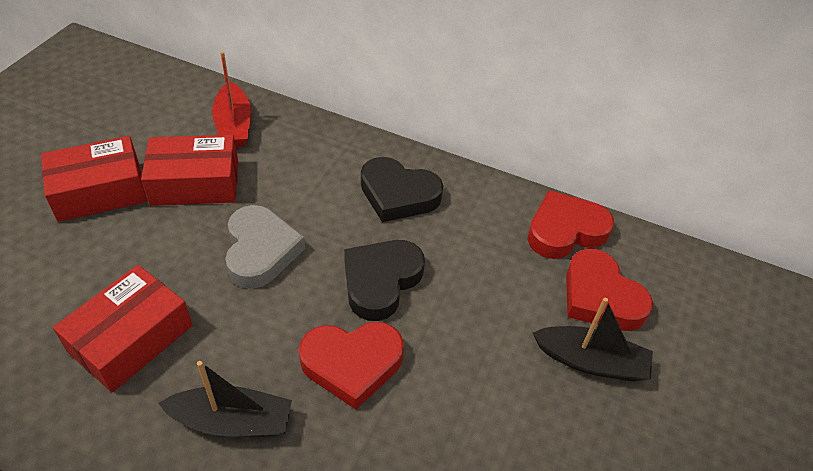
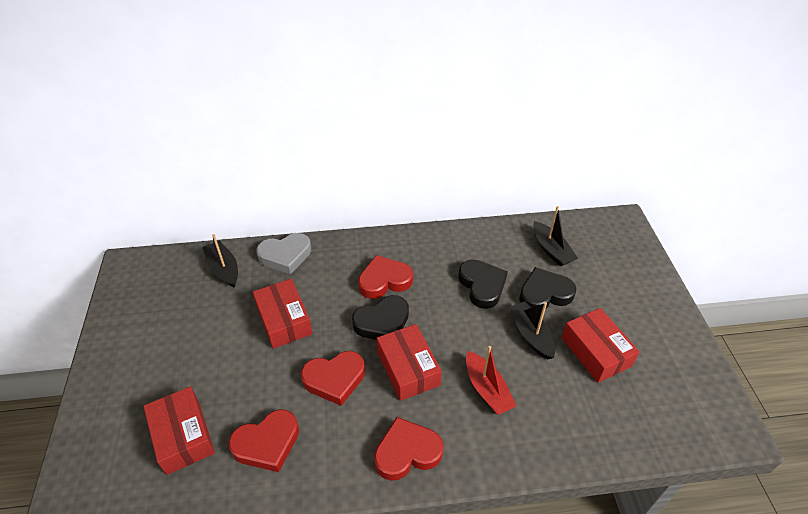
black boat: [158,361,292,437] [533,298,653,381] = 2 -> [203,234,238,288] [509,301,555,360] [533,206,578,267] = 3
black heart: [344,240,425,321] [361,157,443,222] = 2 -> [352,295,409,340] [458,259,508,309] [519,267,576,310] = 3
red box: [41,136,147,222] [53,265,192,392] [141,135,238,206] = 3 -> [143,386,215,475] [253,279,313,349] [377,324,442,401] [561,308,640,383] = 4
red heart: [299,322,404,409] [528,190,614,259] [566,249,653,331] = 3 -> [229,409,299,472] [301,351,365,406] [358,255,413,299] [374,417,444,481] = 4

